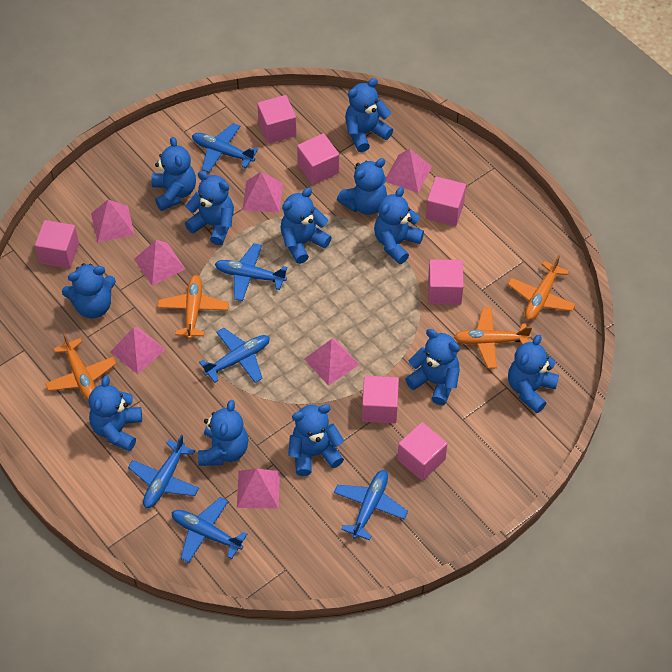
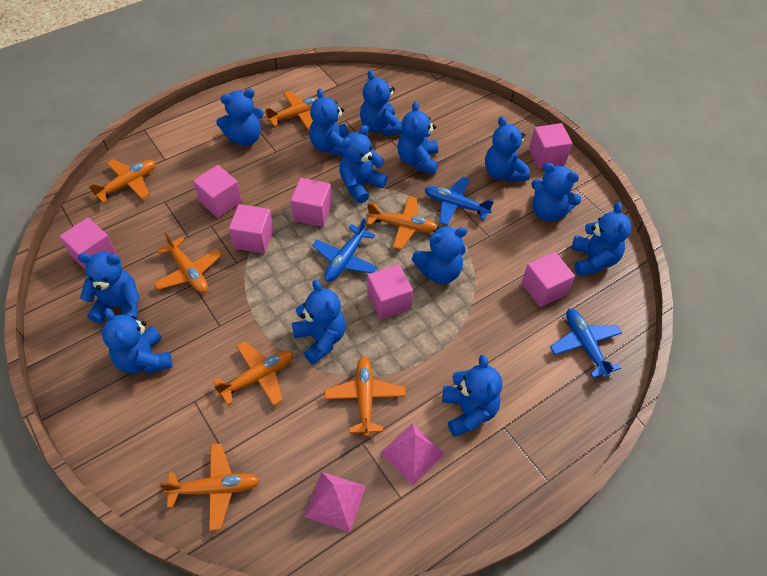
blue plane: [128,435,199,508] [172,497,247,563] [192,123,258,173] [199,328,270,383] [215,243,287,301] [334,470,408,540] = 6 -> [312,218,378,282] [424,177,494,226] [550,309,622,378] = 3
blue teddy bear: [62,263,116,319] [88,376,142,452] [151,137,196,211] [185,171,234,245] [198,400,248,466] [280,188,332,264] [288,404,344,476] [337,158,387,215] [345,78,393,152] [374,187,424,264] [405,329,460,405] [508,335,559,413] = 12 -> [78,252,140,324] [102,308,173,374] [216,88,264,146] [292,280,346,365] [309,88,349,156] [339,125,388,204] [360,70,403,136] [397,101,438,174] [412,226,467,284] [442,355,502,437] [485,116,530,182] [531,163,581,222] [571,202,631,276] = 13
orange plane: [45,333,116,401] [157,275,229,339] [454,307,532,368] [507,255,576,320] = 4 -> [88,159,155,203] [153,232,222,293] [159,443,260,531] [213,341,293,406] [265,91,318,130] [324,357,405,437] [367,196,438,250] = 7
pink pyramid: [91,200,135,243] [110,327,166,374] [134,240,185,286] [237,468,280,508] [242,172,283,213] [304,338,359,386] [386,149,432,193] = 7 -> [304,472,366,532] [380,423,445,485] = 2

